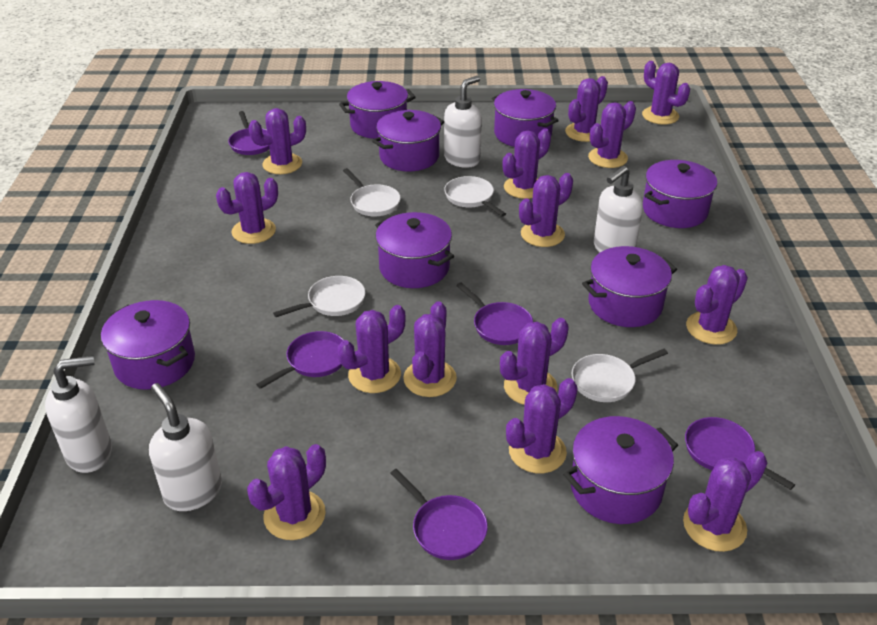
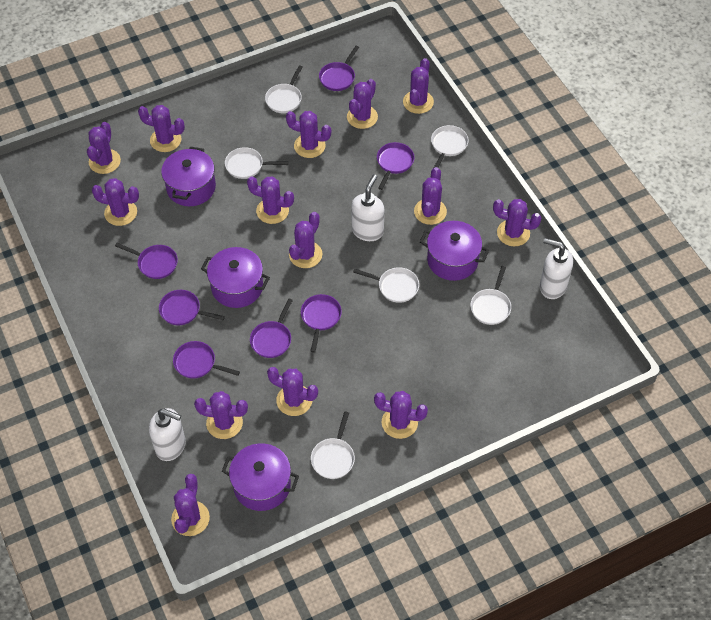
purple pan: [228,111,270,155] [256,331,344,389] [390,469,488,560] [456,282,533,345] [685,417,795,490] = 5 -> [115,243,178,279] [159,290,225,325] [173,341,240,379] [250,298,293,358] [301,294,342,353] [319,46,359,91] [377,142,414,190] = 7
purple pot: [101,300,195,390] [339,81,416,139] [372,110,444,171] [375,212,454,288] [492,89,559,147] [564,416,678,524] [582,246,677,327] [643,160,717,228] = 8 -> [161,147,216,206] [201,247,270,308] [222,443,299,511] [420,221,489,281] = 4
white pan: [273,276,365,317] [343,168,401,216] [444,176,506,217] [572,349,668,402] = 4 -> [225,147,288,179] [265,65,303,113] [311,411,355,479] [353,267,419,303] [431,125,469,168] [470,266,511,325] = 6
white soap dispenser: [45,356,112,473] [149,383,222,511] [444,76,482,168] [594,166,643,252] = 4 -> [149,408,186,461] [351,174,384,241] [540,238,573,299] = 3

